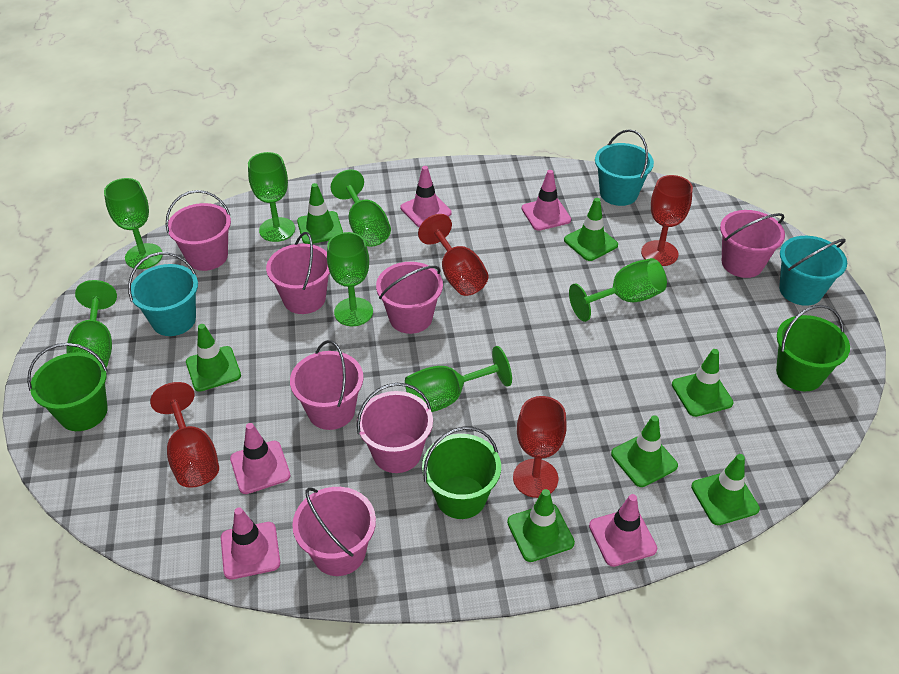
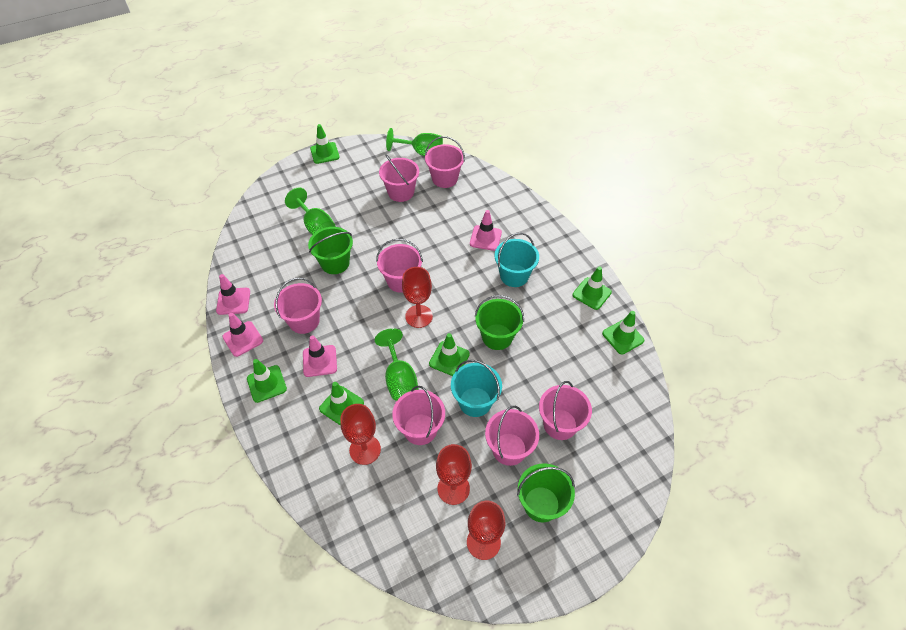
green goblet: [67,280,117,367] [104,178,163,269] [248,152,295,242] [327,232,373,326] [331,169,391,247] [405,346,512,412] [569,258,667,322] = 7 -> [285,188,336,235] [375,328,419,401] [386,128,443,156] = 3
green traffic cone: [186,324,241,392] [297,183,343,244] [507,489,575,562] [564,198,618,261] [611,415,678,487] [672,349,733,417] [691,454,760,525] = 7 -> [247,359,287,403] [310,124,340,164] [319,382,364,426] [429,333,470,376] [573,266,612,310] [602,311,645,354] = 6
pink traffic cone: [221,508,280,580] [230,423,290,494] [401,166,452,227] [522,170,571,231] [589,494,657,567] = 5 -> [216,274,250,315] [222,313,263,357] [303,335,337,377] [470,210,502,251] = 4
turquoise bucket: [128,252,198,336] [595,129,654,206] [779,236,847,306] = 3 -> [451,360,502,417] [495,233,539,287] = 2

